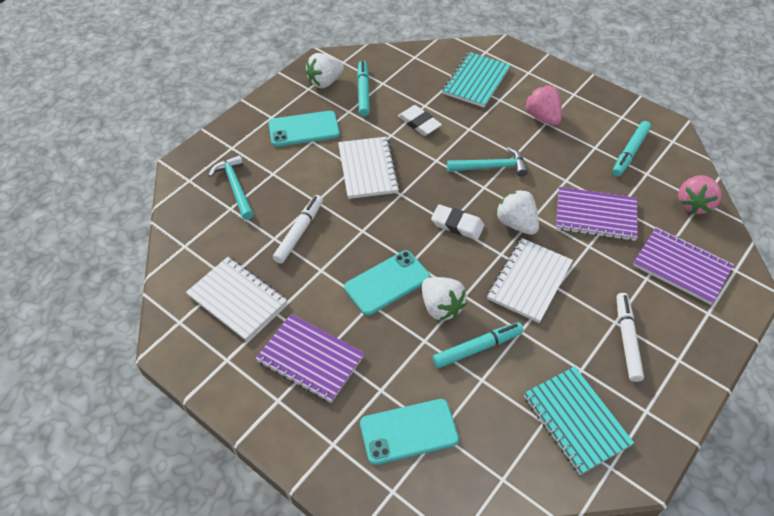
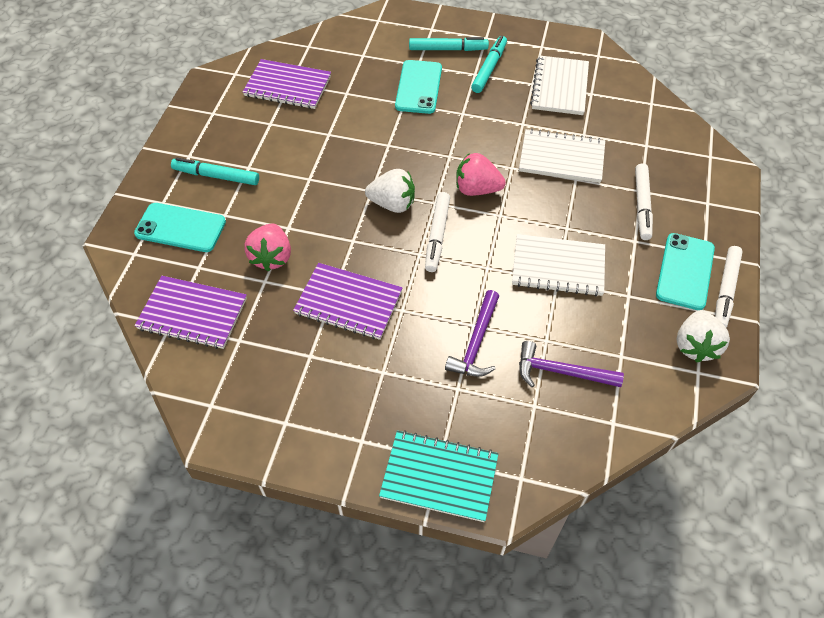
purple hammer: none = 0 -> [445,290,499,377] [519,341,624,387] = 2
turquoise hammer: [208,155,254,220] [447,147,528,177] = 2 -> none = 0
turquoise notebook: [442,52,510,108] [524,366,634,475] = 2 -> [379,430,499,522] = 1
white eraser: [398,105,442,136] [431,205,484,240] = 2 -> none = 0
white marker: [273,195,323,264] [616,293,644,382] = 2 -> [425,192,450,272] [635,163,653,240] [715,246,743,328] = 3
white strawberry: [305,53,344,88] [422,277,467,321] [496,190,539,235] = 3 -> [365,169,415,213] [677,310,730,362] = 2

